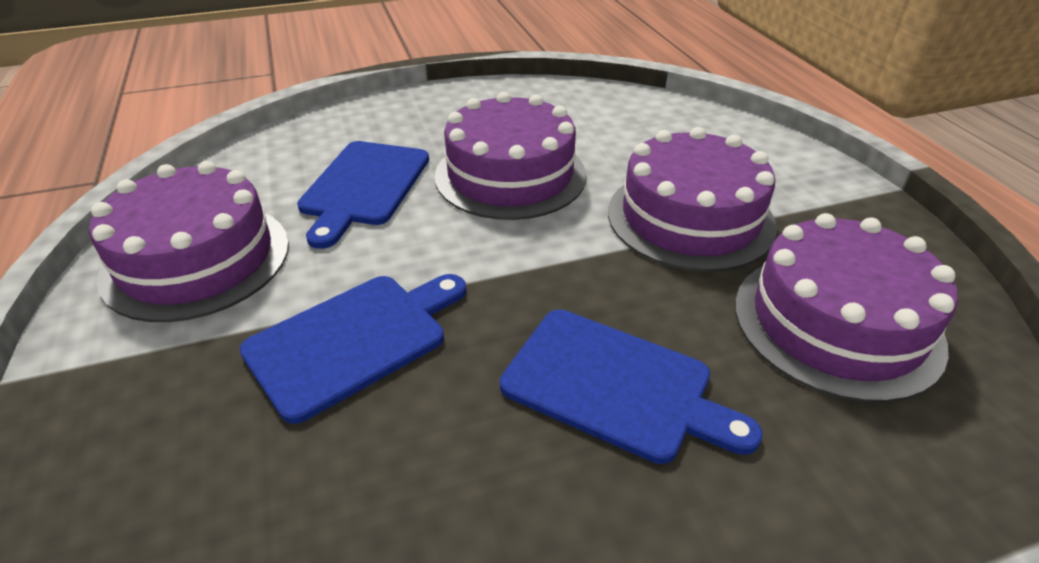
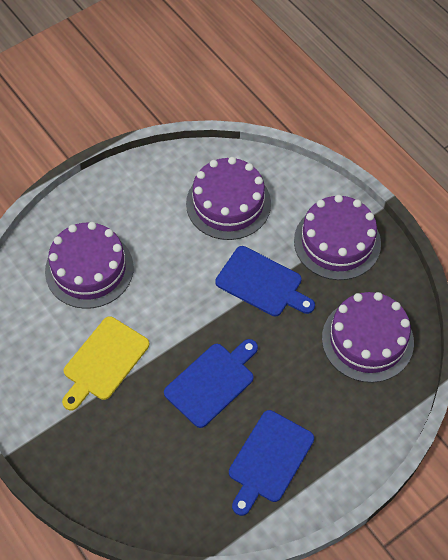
yellow cutting board: none = 0 -> [62,316,149,410] = 1

